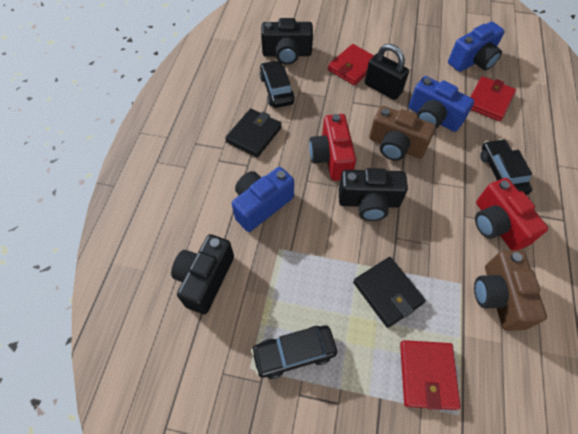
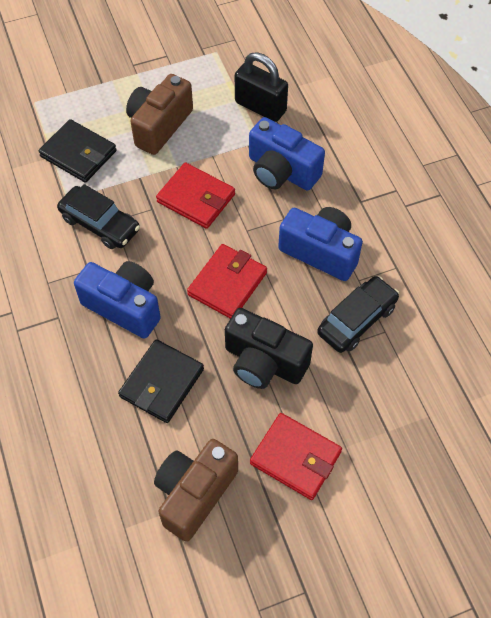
black camera: [171,234,234,314] [261,18,313,65] [339,168,408,221] = 3 -> [225,308,313,389] = 1
black car: [251,326,337,379] [260,60,295,108] [480,139,532,195] = 3 -> [57,184,140,249] [317,276,399,353] = 2
red camera: [309,114,356,181] [475,178,548,250] = 2 -> none = 0

